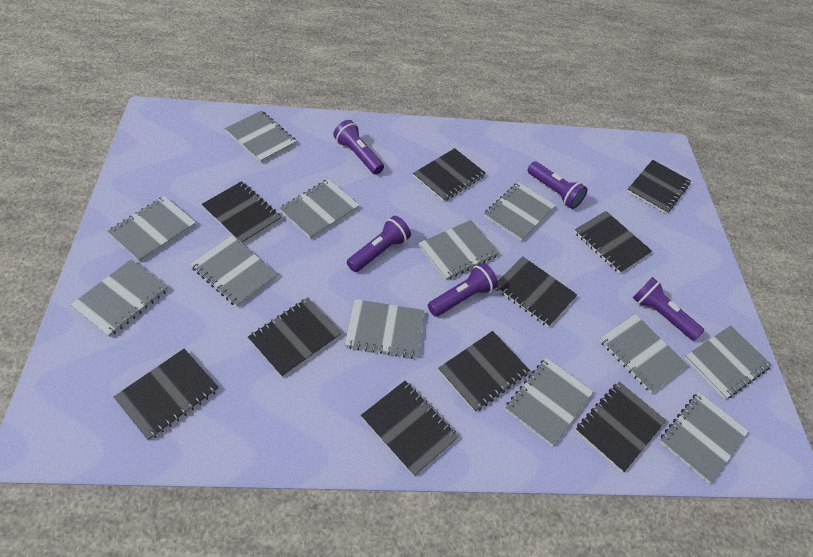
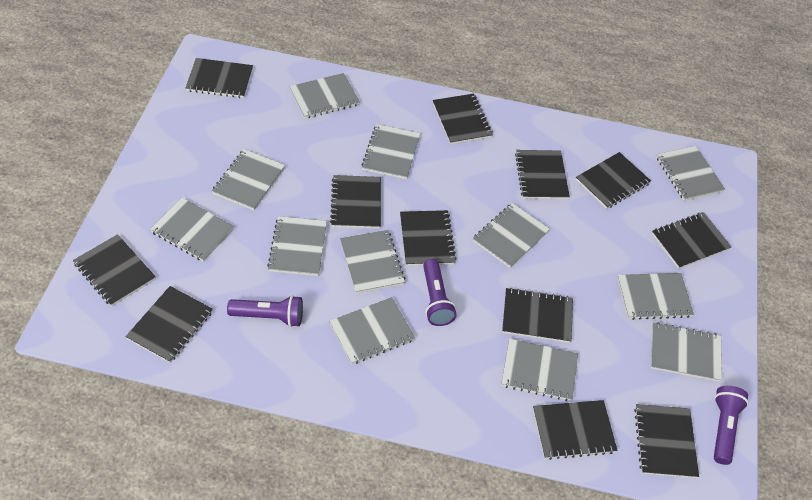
black notebook: [114,349,219,441] [201,181,282,244] [248,298,342,377] [361,381,459,476] [413,148,486,202] [438,331,530,412] [495,257,577,327] [574,211,652,274] [575,382,666,473] [627,160,691,214] = 10 -> [73,234,156,306] [125,286,213,363] [186,58,253,98] [330,175,381,229] [400,210,457,266] [433,94,493,144] [502,288,573,343] [515,150,570,199] [533,400,618,460] [576,152,651,209] [634,404,699,478] [652,212,731,269] = 12
purple flashlight: [333,120,384,175] [347,216,411,272] [428,263,498,317] [527,161,588,209] [633,277,705,341] = 5 -> [227,295,303,327] [423,259,457,326] [714,386,749,465] = 3

